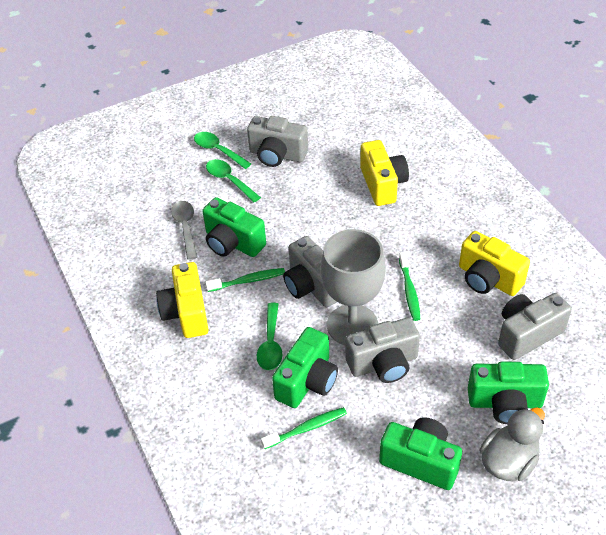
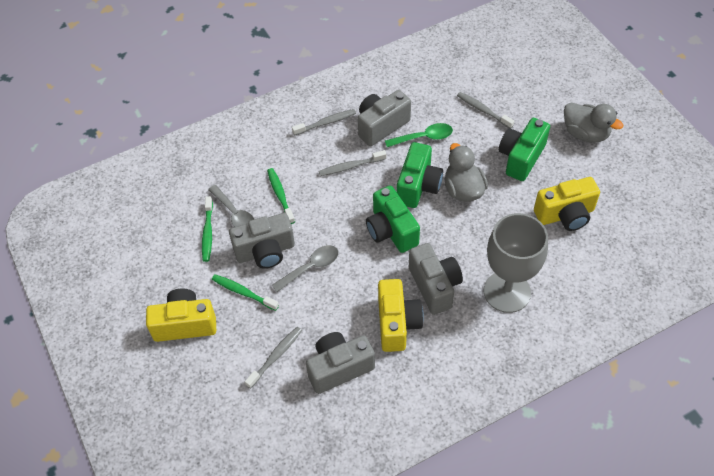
green camera: [202,197,266,257] [272,327,338,408] [379,417,462,490] [468,362,549,424] = 4 -> [366,186,420,253] [397,142,443,208] [499,118,550,181] = 3
green spoon: [194,132,251,169] [206,159,261,202] [257,303,282,370] = 3 -> [385,123,453,147] = 1
grey duck: [479,407,545,481] = 1 -> [444,143,488,202] [564,103,623,143] = 2
grey spoon: [171,201,197,260] = 1 -> [208,185,254,227] [272,245,338,292] = 2
grey toothbrush: none = 0 -> [245,327,302,389] [292,109,356,136] [319,150,387,176] [457,92,514,128] = 4

